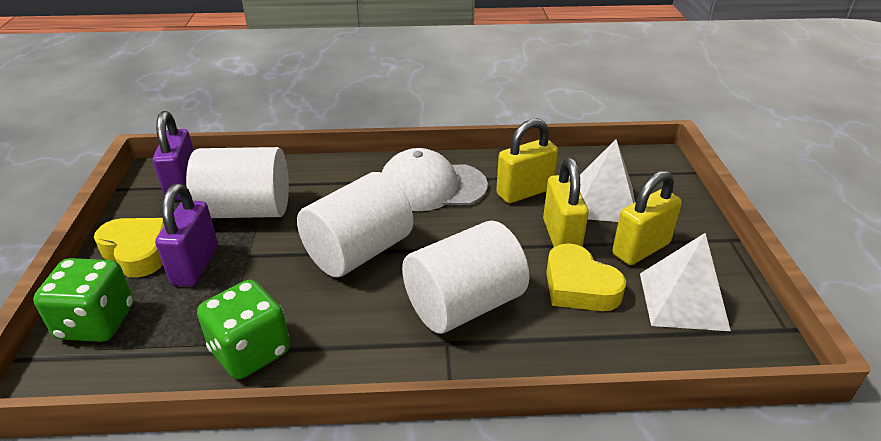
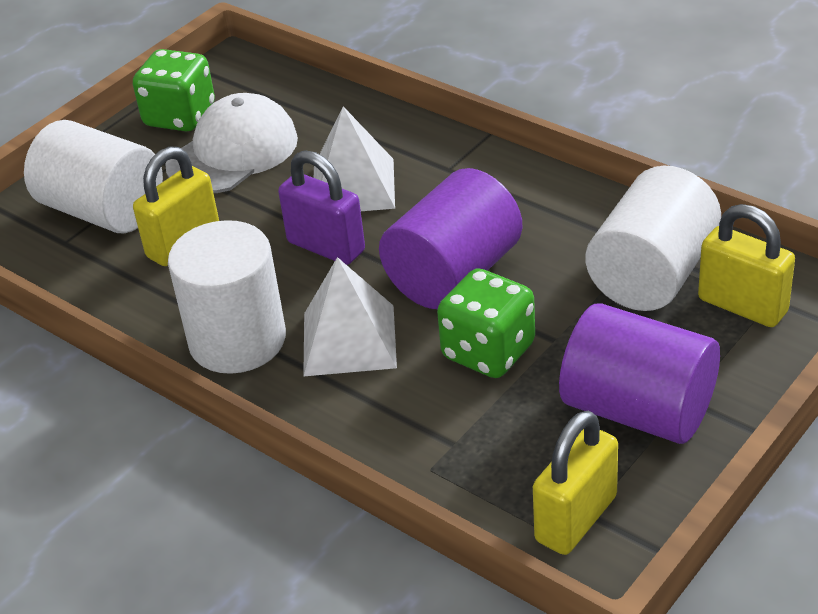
purple cylinder: none = 0 -> [379,168,522,309] [559,303,720,444] = 2
purple padlock: [153,111,194,200] [155,184,218,286] = 2 -> [278,150,365,265] = 1
yellow heart: [94,218,164,278] [546,243,626,311] = 2 -> none = 0

